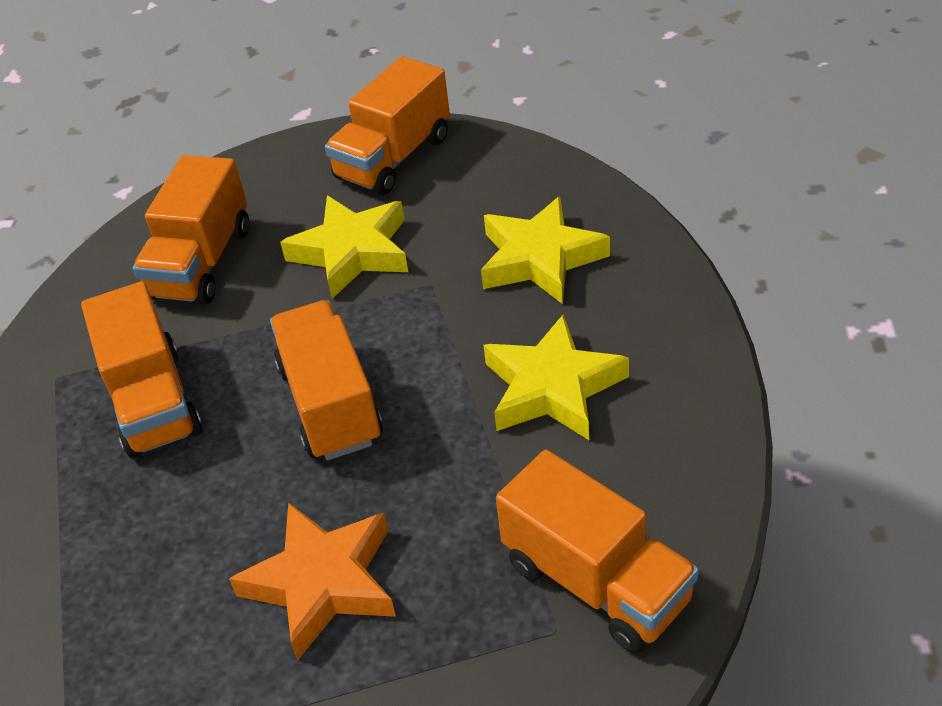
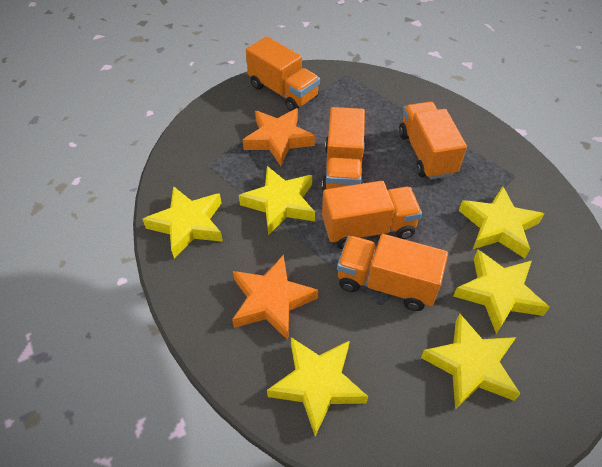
orange star: [229,502,396,660] = 1 -> [232,255,318,340] [243,108,315,166] = 2
yellow star: [280,196,408,299] [481,196,610,304] [483,314,629,440] = 3 -> [143,186,223,258] [239,166,315,235] [267,337,368,436] [421,313,520,409] [453,250,550,334] [459,186,544,258] = 6

